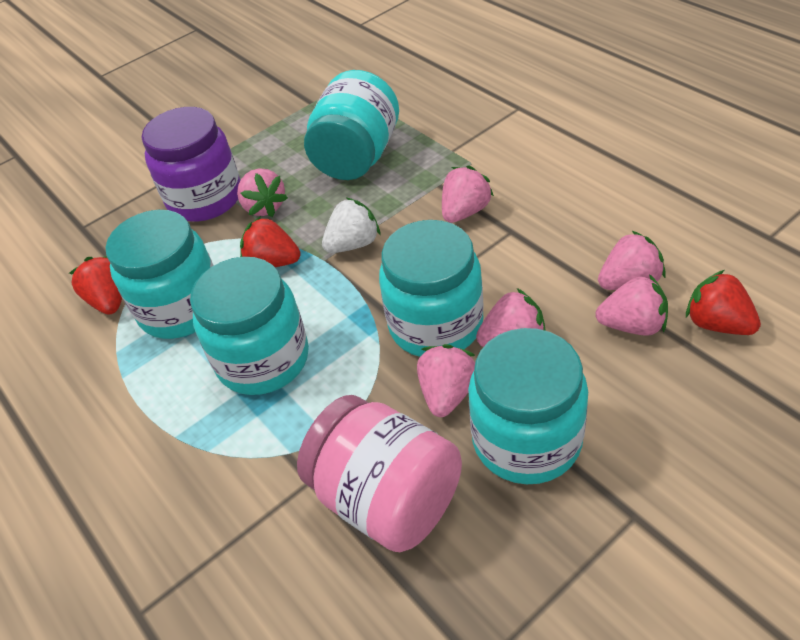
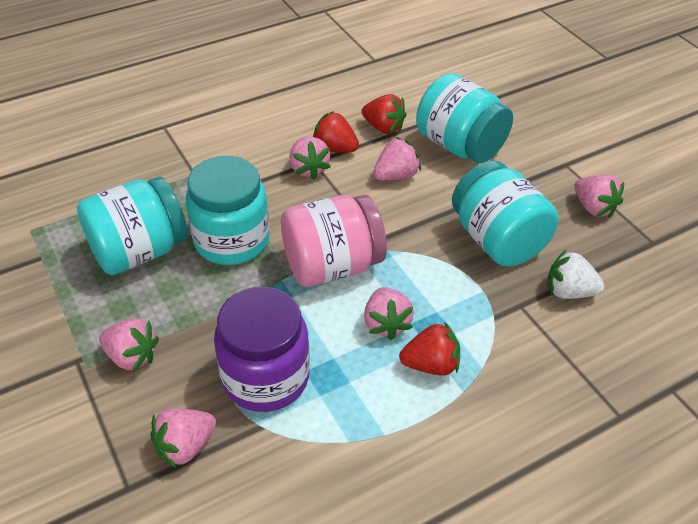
turquoise jar: [106,210,214,339] [190,257,309,395] [304,70,399,180] [379,220,484,357] [468,328,588,484] = 5 -> [77,176,188,275] [186,156,270,265] [416,73,513,163] [452,160,559,266] = 4

